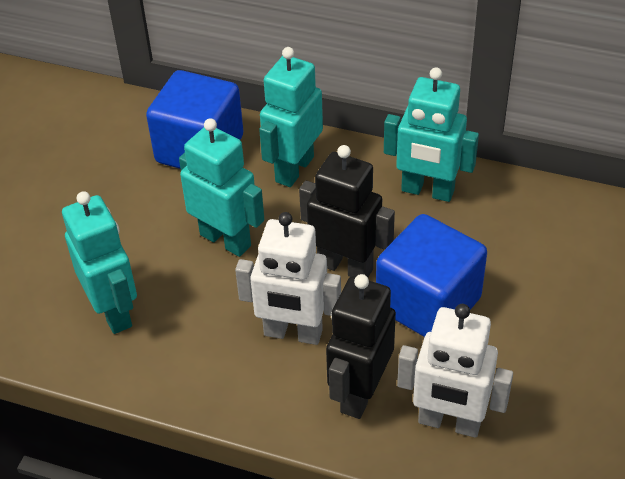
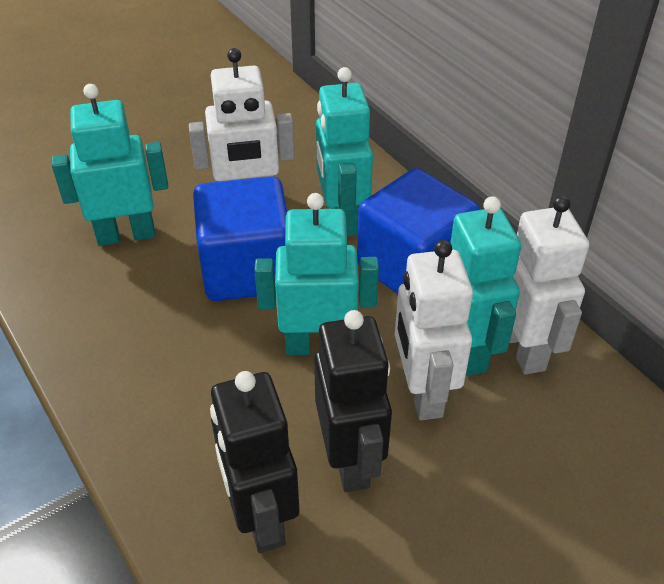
white robot: [235,212,341,345] [397,304,513,438] = 2 -> [189,48,295,182] [395,240,473,420] [509,195,589,374] = 3

